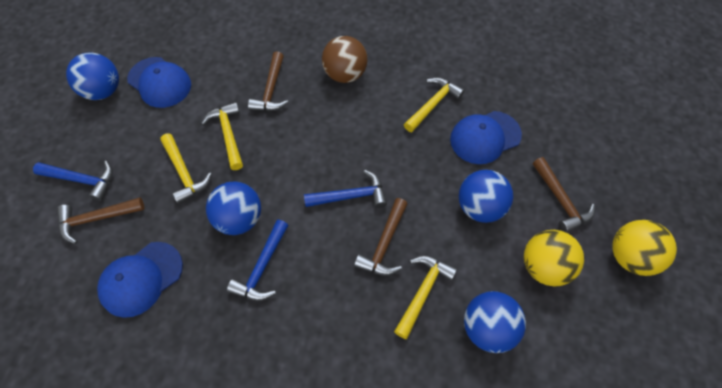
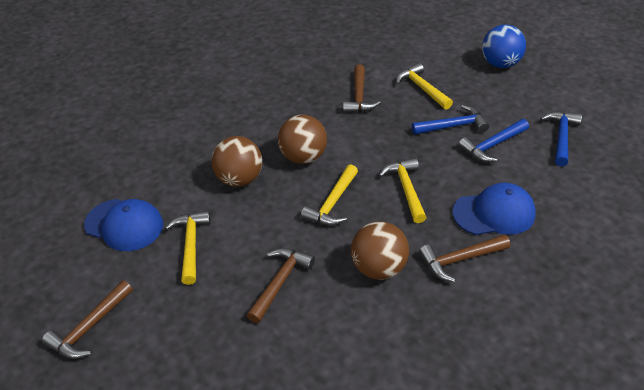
blue ball: [66,53,119,100] [206,181,261,235] [459,170,513,223] [464,291,526,353] = 4 -> [482,24,526,68] = 1
blue cap: [97,242,183,318] [127,57,191,108] [450,111,522,164] = 3 -> [84,199,163,251] [452,183,536,235] = 2
brown ball: [322,36,367,83] = 1 -> [211,136,262,187] [278,115,327,164] [351,221,409,280] = 3
yellow ball: [524,230,584,286] [612,220,677,276] = 2 -> none = 0

